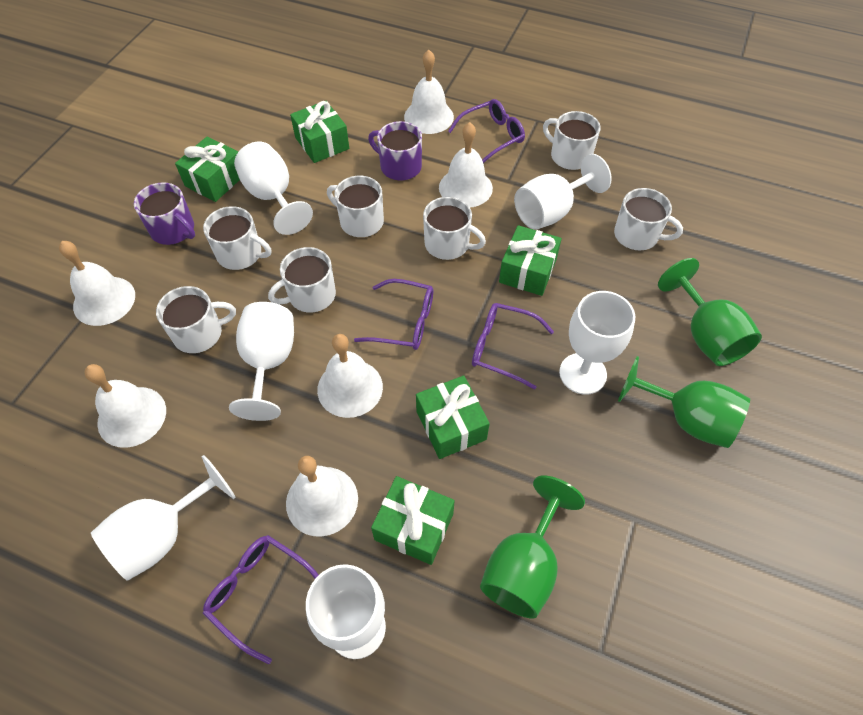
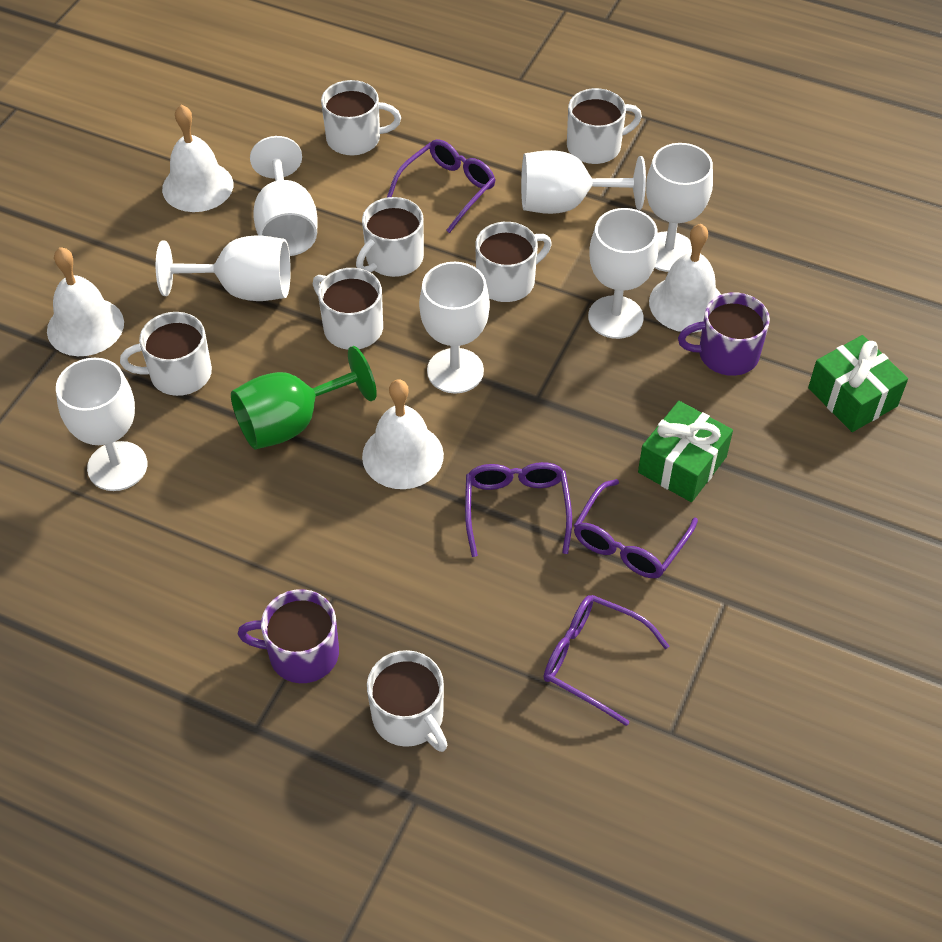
green gift: [175,136,240,202] [290,101,349,163] [371,476,455,565] [416,376,490,459] [499,225,562,296] = 5 -> [638,401,733,502] [808,335,908,432] = 2
green goblet: [480,475,585,619] [618,356,750,448] [658,258,762,366] = 3 -> [231,346,377,449] = 1
white bell: [59,241,135,326] [84,364,166,448] [286,456,358,537] [317,334,383,418] [404,50,454,134] [439,122,493,207] = 6 -> [47,247,124,356] [162,105,233,212] [362,379,444,489] [649,224,721,333] = 4
white goblet: [91,455,236,581] [229,302,294,421] [234,142,313,235] [306,564,386,659] [514,154,612,230] [559,291,635,395] = 6 -> [56,358,147,491] [156,235,291,301] [250,136,318,256] [419,262,490,394] [521,150,646,214] [588,208,658,339] [646,143,713,272] = 7

